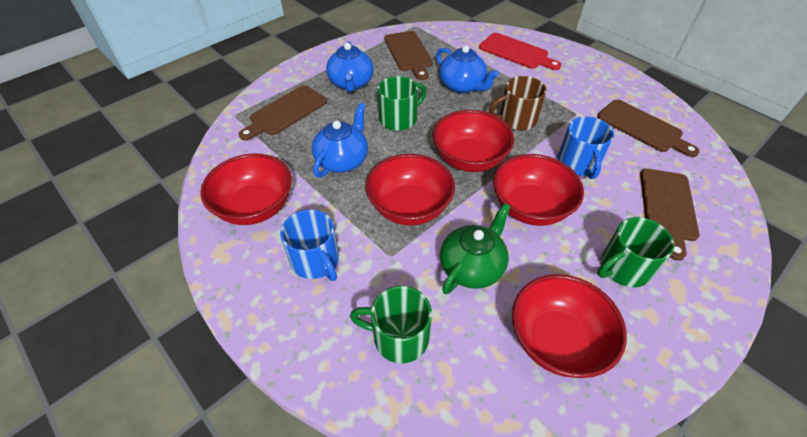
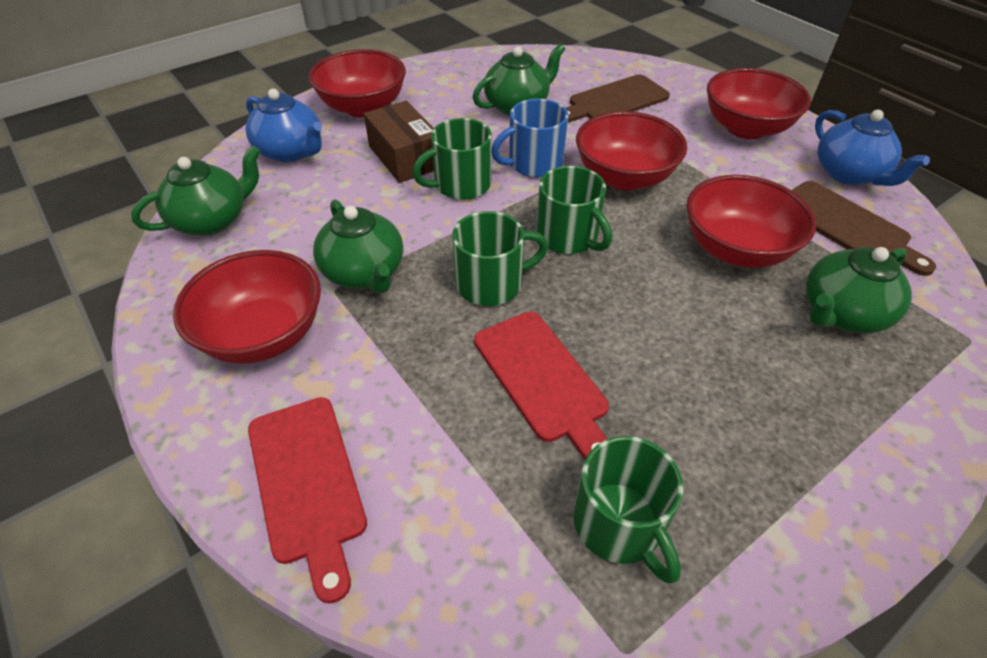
blue mug: [280,209,339,281] [558,116,614,179] = 2 -> [492,99,568,178] = 1
blue teapot: [312,103,368,178] [326,41,374,92] [436,45,499,93] = 3 -> [246,89,322,162] [815,110,930,186] = 2
brown box: none = 0 -> [364,101,434,183] = 1
brown cutting board: [239,85,327,140] [384,31,433,80] [597,100,700,157] [640,169,700,261] = 4 -> [566,74,670,122] [792,181,936,276] = 2
brown mug: [489,76,547,131] = 1 -> none = 0
green mug: [350,286,432,364] [377,76,427,131] [597,217,674,287] = 3 -> [412,118,492,200] [452,211,548,306] [536,166,612,254] [573,436,683,584] = 4
green teapot: [440,203,511,294] = 1 -> [131,146,261,236] [313,199,403,294] [473,44,565,115] [806,247,912,333] = 4
red cutting board: [479,33,561,70] = 1 -> [248,397,367,604] [474,312,609,460] = 2

